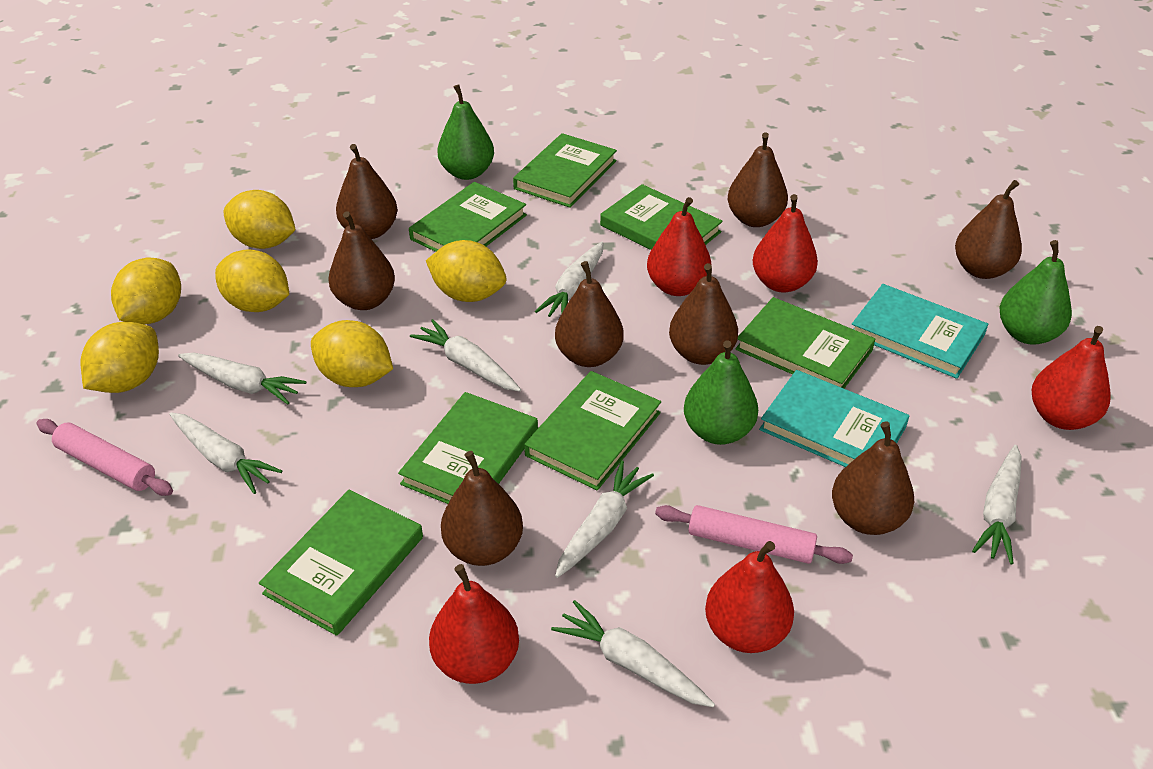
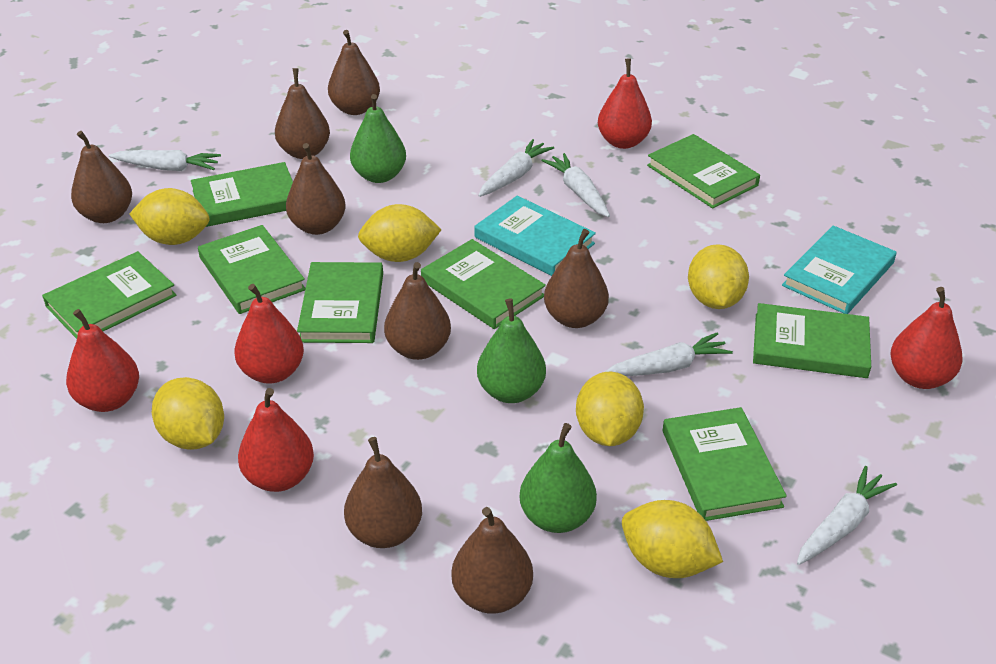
green book: [259,490,423,636] [398,392,538,504] [409,182,527,252] [513,133,617,208] [524,371,661,490] [600,184,723,250] [735,297,875,389] = 7 -> [42,251,177,339] [191,162,293,227] [198,225,306,314] [297,262,383,343] [421,239,546,329] [647,134,760,209] [663,407,787,521] [753,303,871,378] = 8
pink rolling pin: [37,419,173,496] [655,505,853,564] = 2 -> none = 0
white carrot: [169,413,282,494] [178,353,306,404] [410,319,521,392] [535,242,603,317] [551,600,715,707] [555,461,654,578] [972,445,1022,564] = 7 -> [109,150,221,171] [478,139,554,197] [541,153,610,217] [605,332,733,376] [797,466,897,565] = 5

